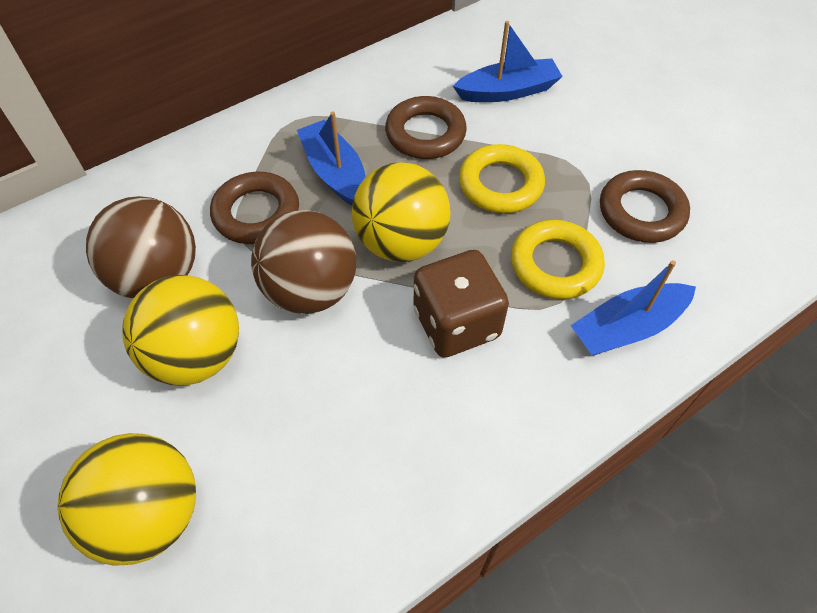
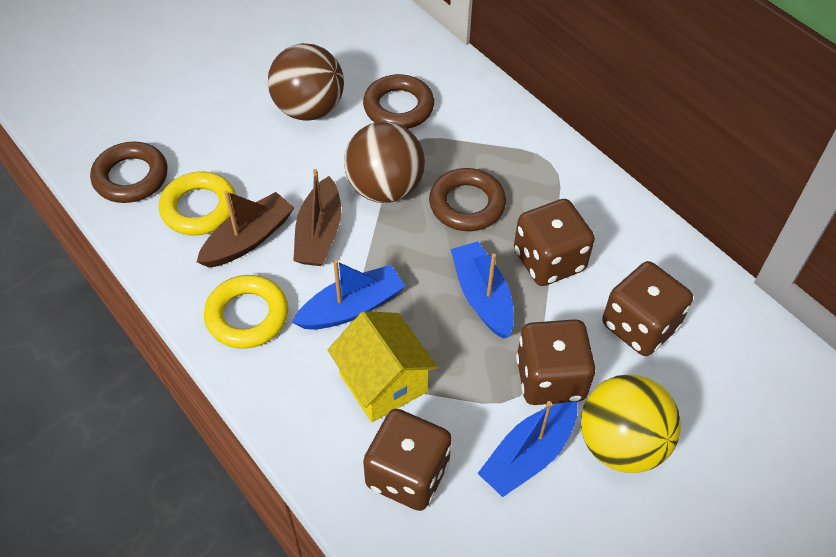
brown boat: none = 0 -> [197,191,294,268] [293,169,341,266] = 2
brown dice: [414,250,509,358] = 1 -> [363,409,452,511] [514,199,595,286] [516,319,596,405] [602,261,693,356] = 4
yellow ball: [58,433,196,566] [123,275,239,386] [351,162,451,262] = 3 -> [581,374,681,473] = 1
yellow house: none = 0 -> [328,311,438,422] = 1

